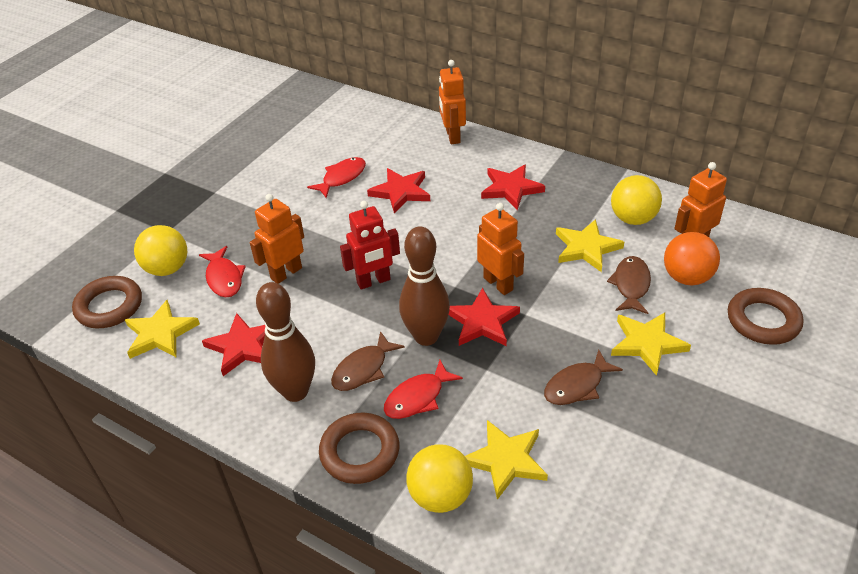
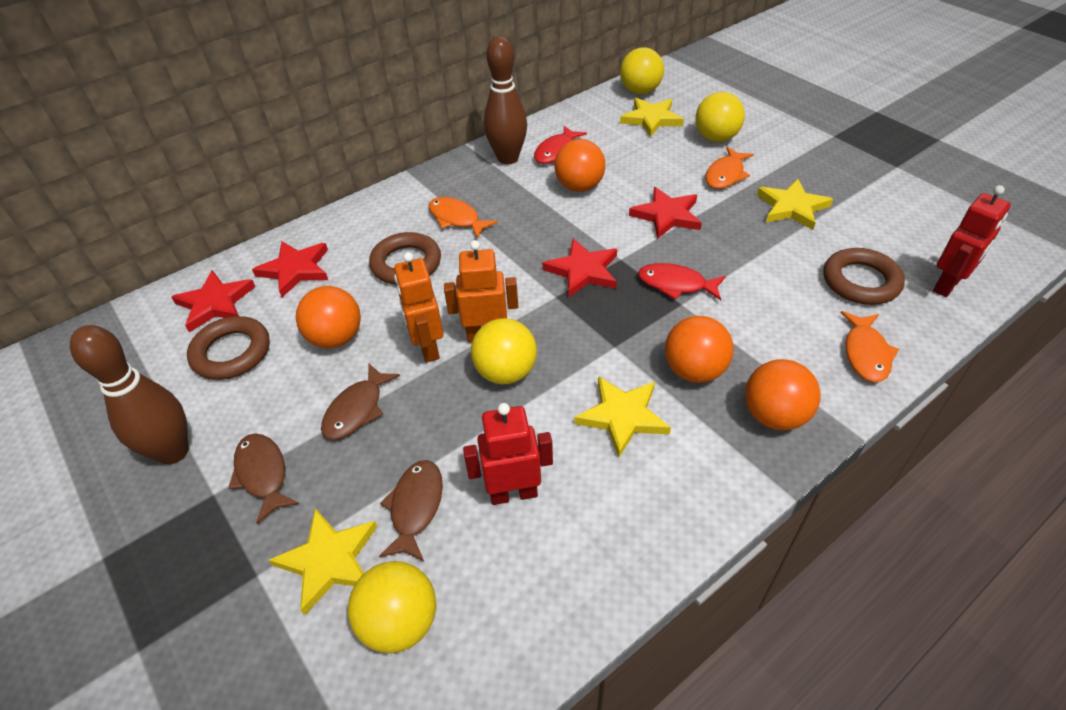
orange ball: [664,232,720,285] = 1 -> [296,286,361,348] [554,139,605,192] [665,316,734,383] [745,359,821,430] = 4
orange fish: none = 0 -> [429,197,498,238] [705,147,754,189] [841,311,899,382] = 3
orange robot: [250,194,304,284] [439,60,466,144] [477,203,524,295] [674,162,727,237] = 4 -> [394,252,444,363] [444,240,518,343] = 2
red fish: [199,246,246,297] [307,157,366,198] [384,360,463,419] = 3 -> [534,126,587,164] [638,263,726,300] = 2
red robot: [340,201,400,290] = 1 -> [463,403,553,505] [933,185,1011,297] = 2
yellow ball: [134,225,187,276] [406,444,473,513] [611,175,662,225] = 3 -> [348,561,436,653] [471,318,537,384] [620,48,664,94] [695,92,745,142] = 4

